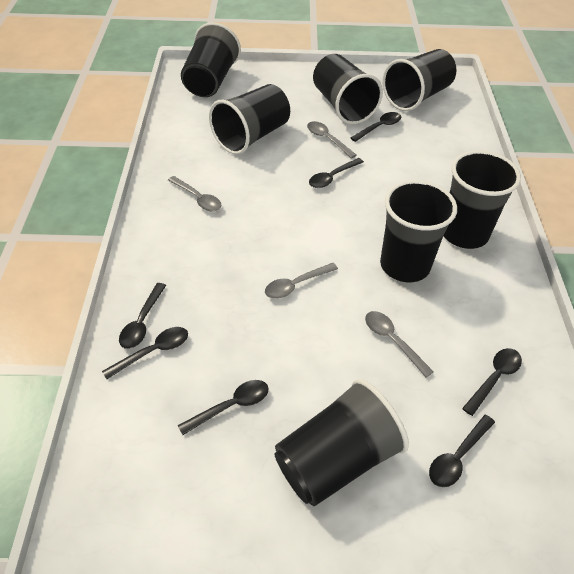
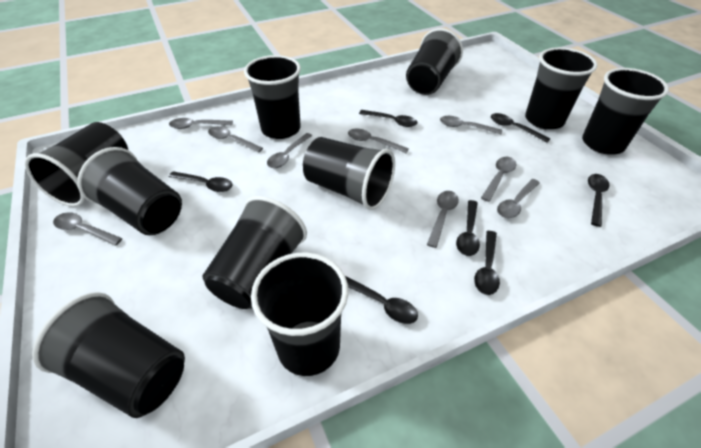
black cup: [181,22,241,97] [209,84,290,154] [274,379,409,507] [313,54,383,124] [380,180,457,282] [383,49,456,111] [444,150,521,249] = 7 -> [25,122,128,207] [32,292,185,418] [77,147,182,235] [202,196,307,309] [244,55,301,139] [251,253,348,376] [303,137,395,210] [406,28,463,95] [525,47,597,130] [582,68,669,154] = 10
grey spoon: [168,176,221,211] [265,263,338,299] [307,121,356,159] [365,311,434,378] = 4 -> [53,212,123,246] [169,118,233,129] [208,126,263,153] [267,133,312,168] [348,129,409,153] [427,191,459,248] [440,116,502,134] [481,157,516,202] [497,179,540,218] = 9

